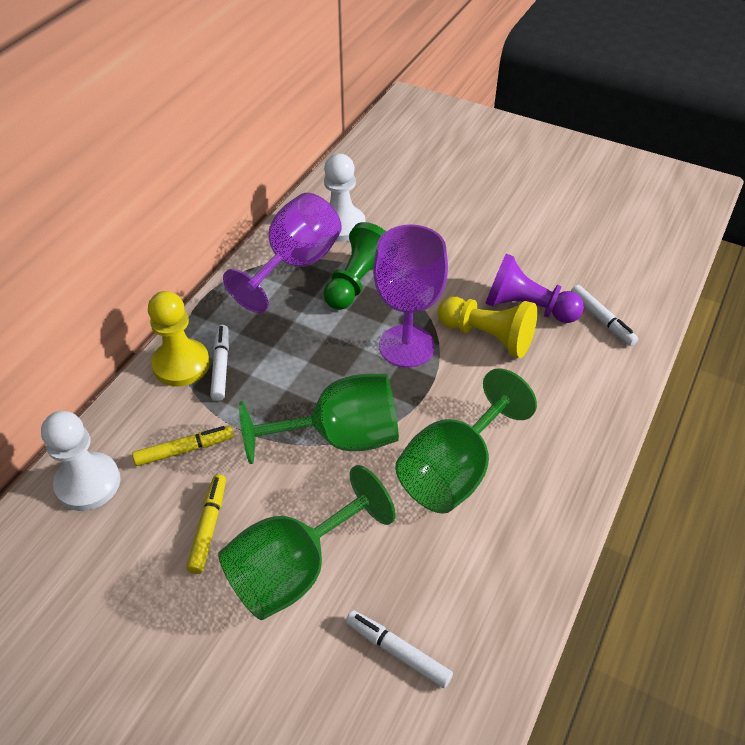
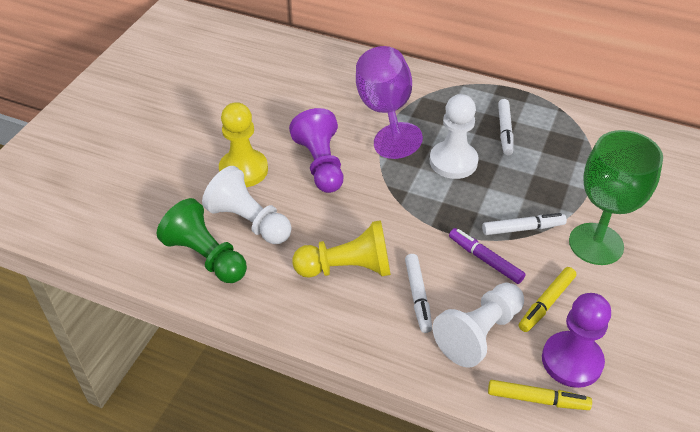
green goblet: [218,465,396,620] [239,374,399,464] [395,368,537,514] = 3 -> [569,130,663,265] = 1
purple goblet: [223,193,342,313] [373,224,448,368] = 2 -> [356,46,423,159] = 1
purple marker: none = 0 -> [449,228,525,284] = 1
purple pawn: [485,254,584,323] = 1 -> [289,108,343,193] [542,293,611,388] = 2
white pawn: [41,411,121,511] [324,154,366,242] = 2 -> [202,166,292,244] [430,94,479,179] [433,283,524,368] = 3

